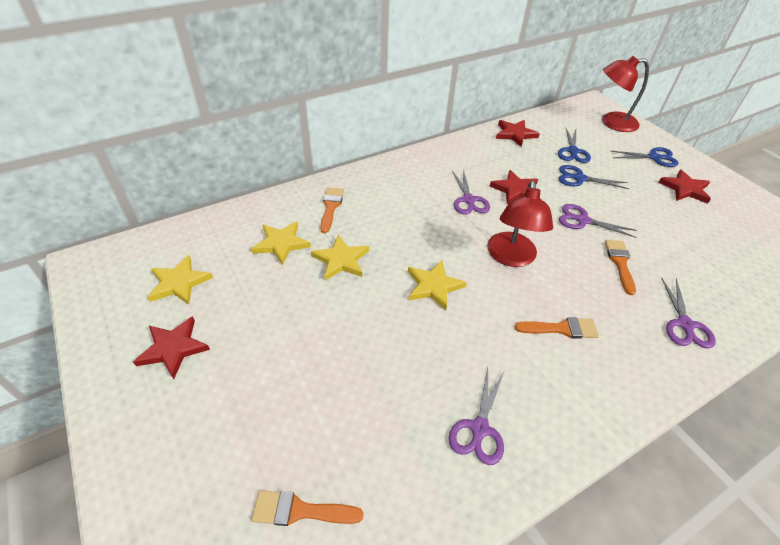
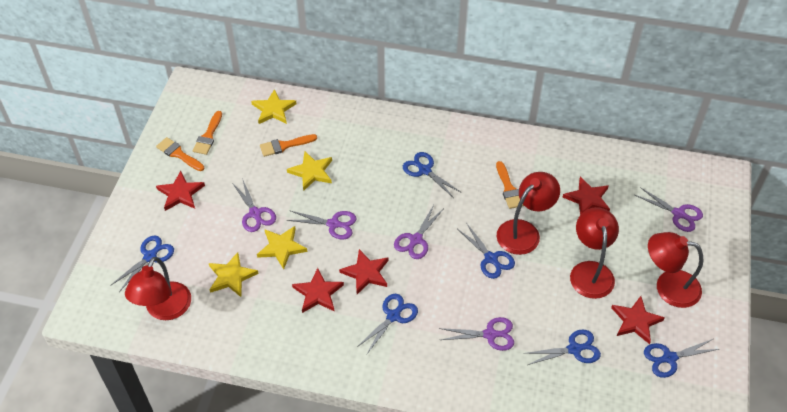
blue scissors: [558,128,591,163] [559,165,629,189] [611,147,678,167] = 3 -> [110,235,174,292] [357,294,418,354] [403,152,462,198] [458,224,515,279] [523,329,601,365] [644,339,719,378] = 6
purple scissors: [449,367,504,465] [452,169,490,215] [559,204,637,238] [661,277,716,349] = 4 -> [232,178,276,232] [286,210,357,240] [394,205,444,259] [439,317,514,351] [635,187,703,232] = 5
red lamp: [487,180,553,267] [602,56,649,132] = 2 -> [125,257,191,320] [497,172,560,255] [570,207,619,299] [648,232,703,308] = 4
red star: [133,316,210,379] [490,170,538,204] [496,120,540,147] [659,169,711,204] = 4 -> [156,171,205,211] [292,268,344,313] [339,249,388,294] [562,177,610,215] [611,296,665,344] = 5

